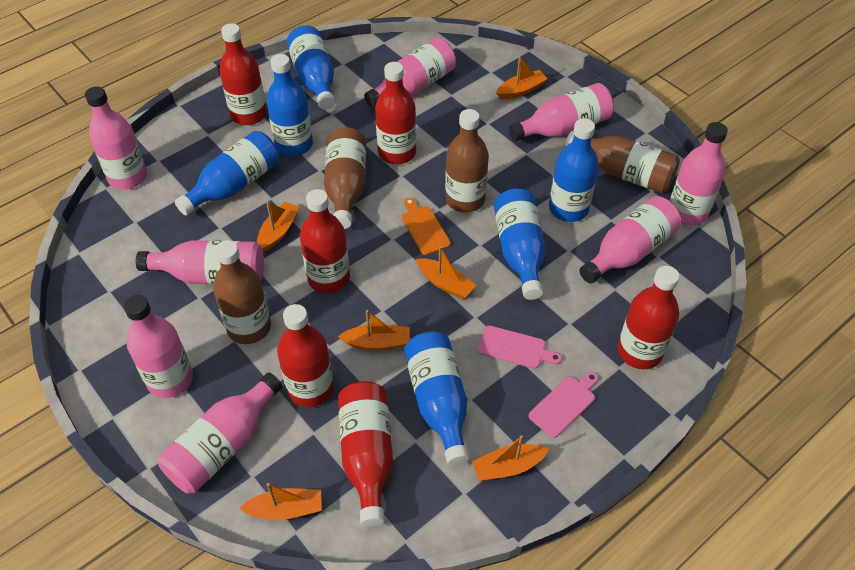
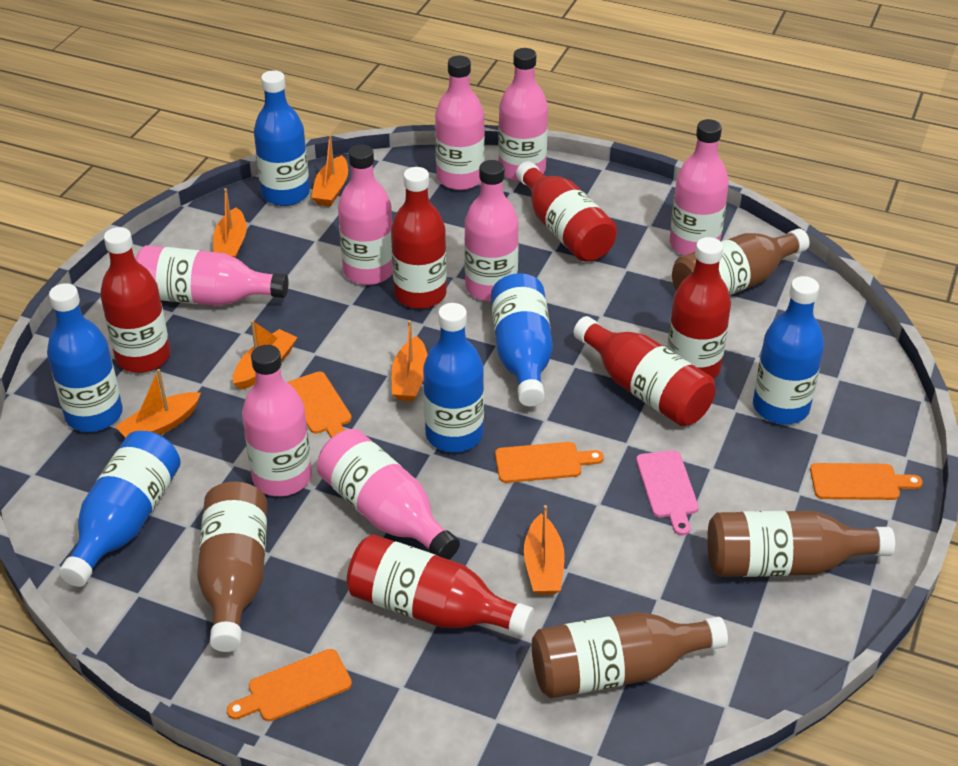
orange cutting board: [402,198,451,255] = 1 -> [227,649,352,721] [287,372,352,438] [495,442,604,483] [810,463,923,500] = 4
pink cutting board: [478,325,562,369] [528,372,598,438] = 2 -> [636,450,699,535] = 1

